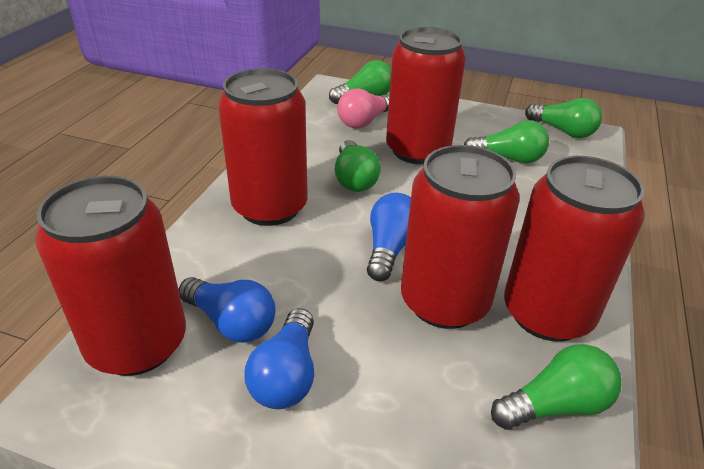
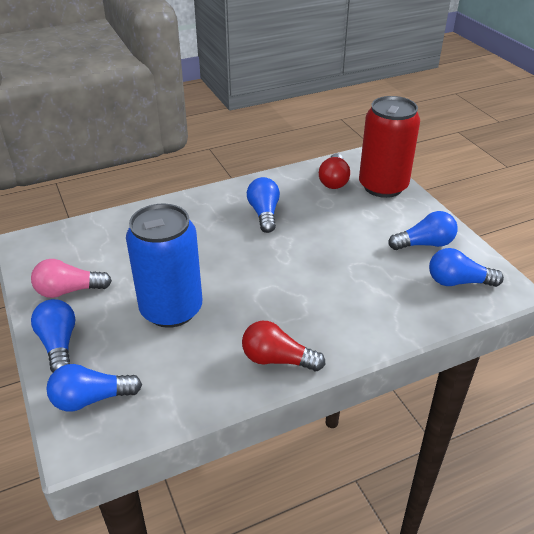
blue can: none = 0 -> [126,204,202,328] = 1
blue light bulb: [179,277,275,343] [244,308,314,409] [367,193,411,281] = 3 -> [31,299,75,373] [46,364,142,411] [247,177,280,233] [388,211,458,250] [429,248,504,287] = 5
green light bulb: [329,60,391,104] [335,140,381,192] [464,120,549,163] [491,344,622,430] [525,98,602,138] = 5 -> none = 0
red can: [35,176,186,376] [218,68,308,226] [386,27,466,164] [401,145,520,329] [504,156,645,342] = 5 -> [359,96,420,198] = 1
red light bulb: none = 0 -> [242,321,326,371] [319,153,350,189] = 2

